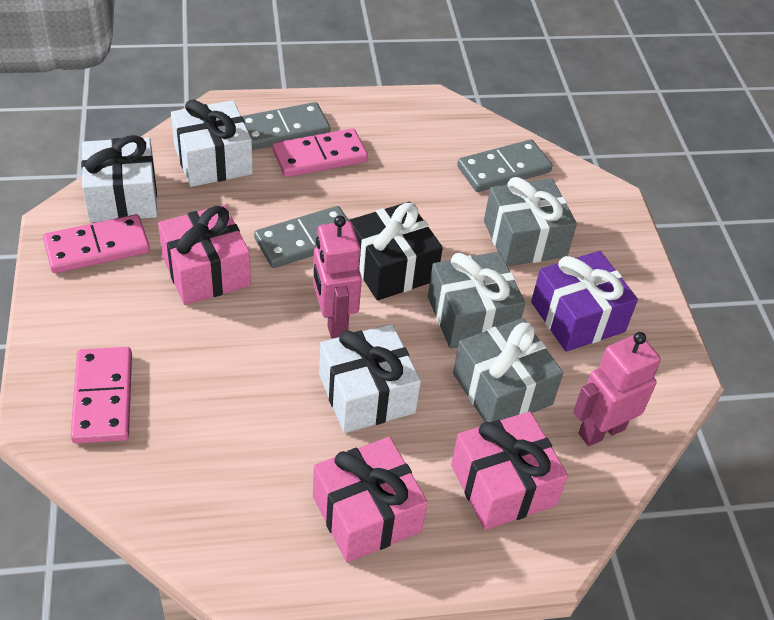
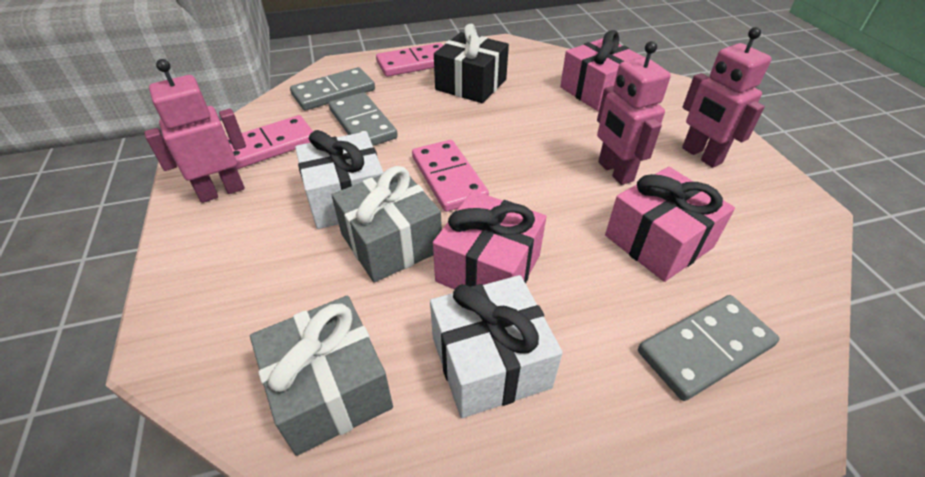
grey gift: [428,251,525,349] [453,318,563,422] [484,177,577,267] = 3 -> [250,295,393,456] [332,166,442,283] = 2
pink robot: [313,216,362,338] [573,332,661,446] = 2 -> [144,59,246,203] [597,41,671,185] [682,27,772,168] = 3
purple gift: [531,251,638,352] = 1 -> none = 0
white gift: [81,135,158,222] [171,99,253,187] [319,324,421,433] = 3 -> [295,130,384,229] [430,275,563,418] = 2

